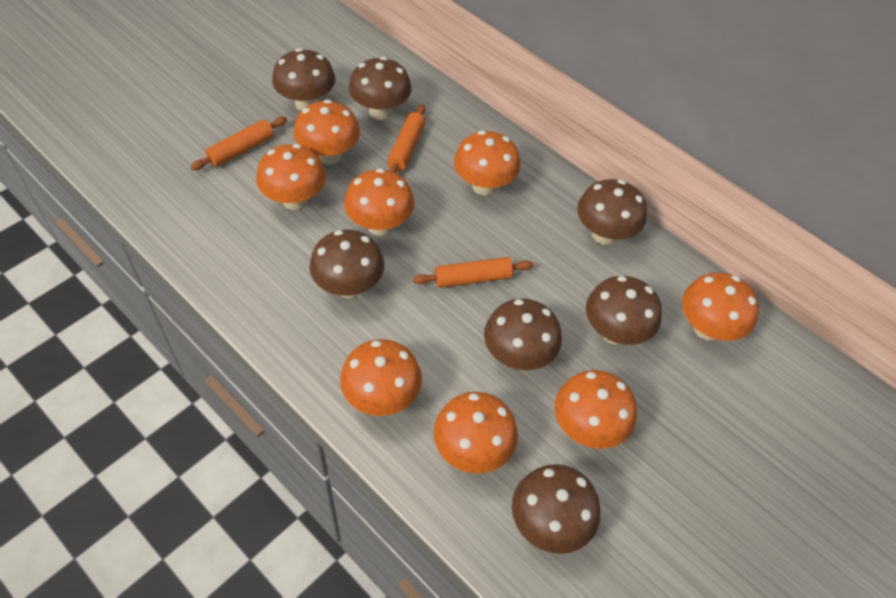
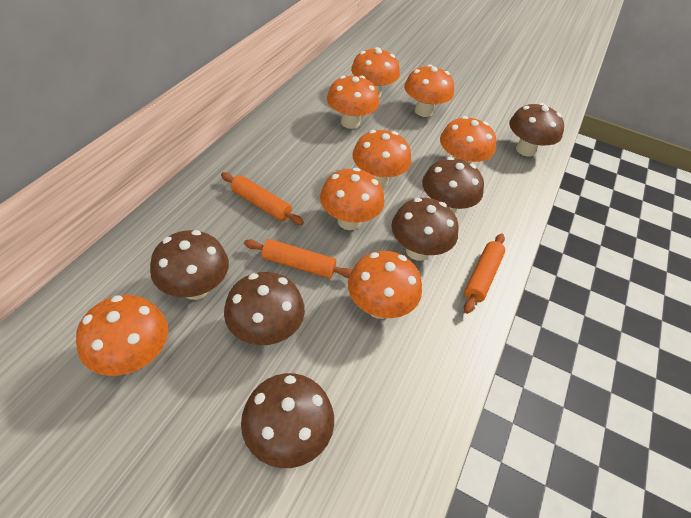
brown mushroom: [272,48,335,111] [309,230,384,298] [349,57,412,120] [484,298,562,370] [512,464,600,554] [577,179,647,245] [586,276,662,345] = 7 -> [150,230,229,300] [224,272,305,345] [241,373,334,468] [391,198,459,261] [422,157,484,214] [509,103,564,157] = 6

